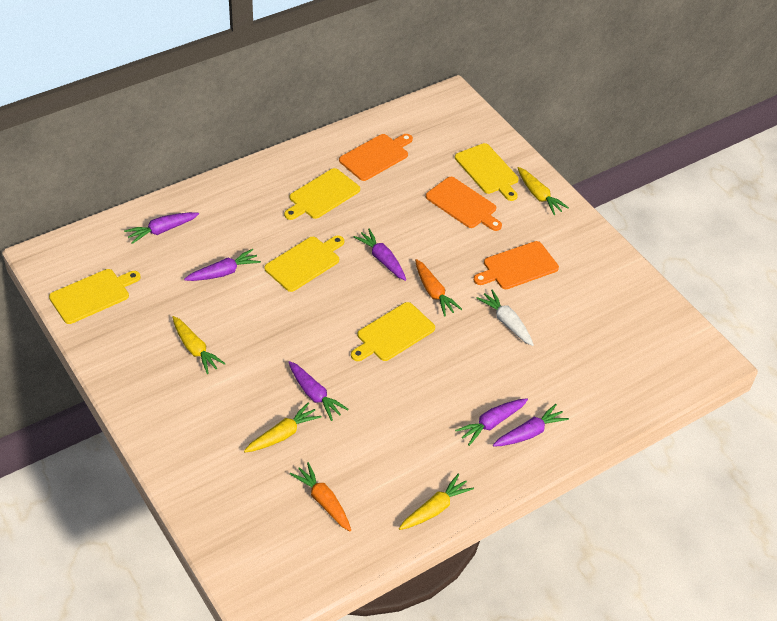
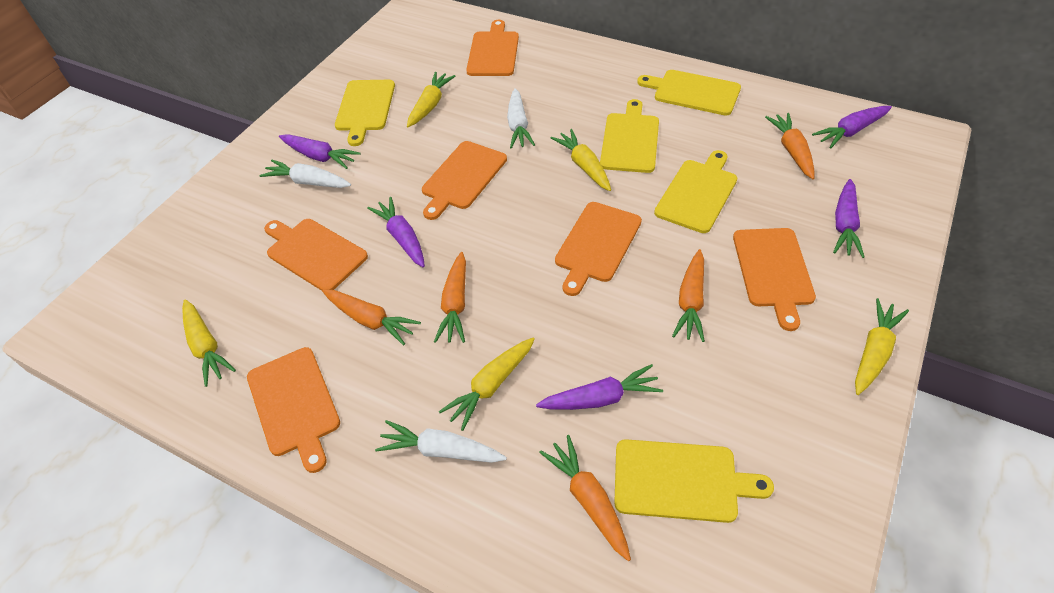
orange carrot: [290,462,351,531] [415,259,462,316] = 2 -> [322,289,421,345] [434,252,466,343] [539,435,631,561] [672,249,705,342] [765,113,814,179] = 5
orange cutting board: [339,134,413,181] [426,177,502,231] [474,241,559,289] = 3 -> [247,347,340,473] [264,219,368,291] [422,141,507,220] [466,20,519,76] [555,202,642,296] [733,228,816,331] = 6
purple carrot: [124,212,199,244] [184,249,261,281] [288,361,349,421] [354,229,406,281] [455,398,528,446] [493,404,569,447] = 6 -> [279,134,360,169] [367,197,425,268] [536,364,663,410] [812,106,892,149] [833,179,864,258] = 5
white carrot: [476,289,534,346] = 1 -> [259,160,351,188] [375,420,507,463] [507,88,535,149] = 3
yellow carrot: [173,316,226,374] [244,402,322,453] [399,473,474,530] [518,167,569,215] = 4 -> [182,299,236,387] [407,72,455,127] [439,338,535,431] [551,129,611,191] [855,298,909,395] = 5

